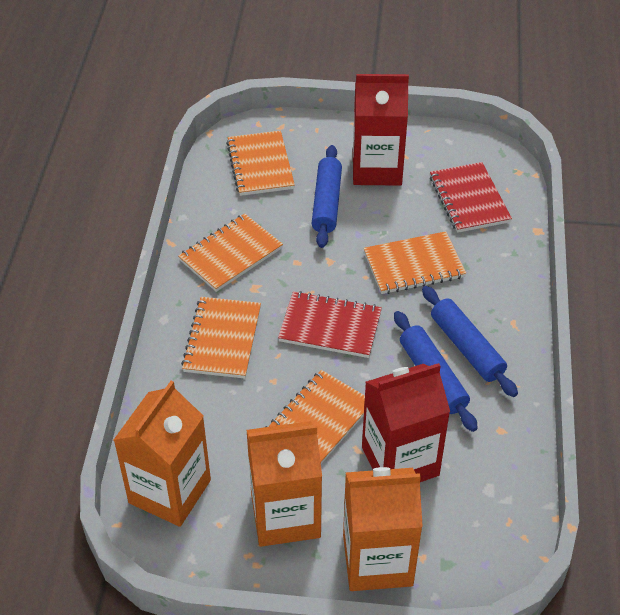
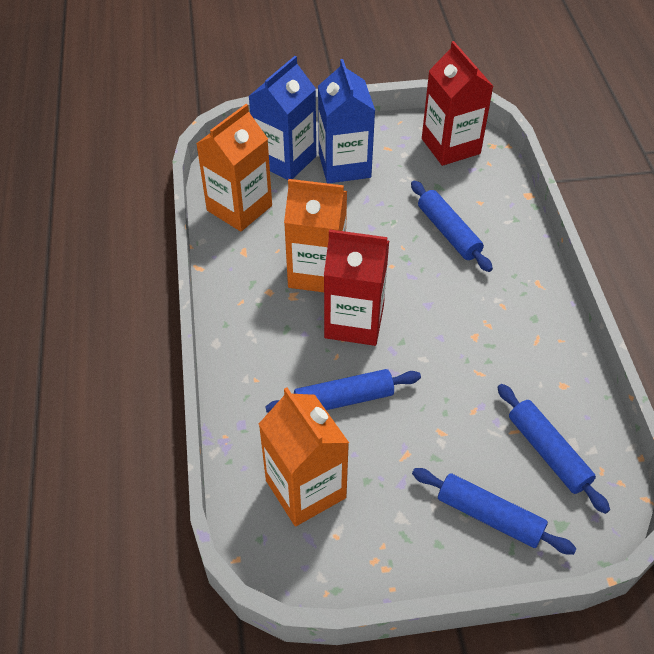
blue carton: none = 0 -> [249,56,316,180] [318,59,375,183] = 2
blue rolling pin: [312,145,342,248] [394,311,478,432] [422,286,518,397] = 3 -> [265,369,421,413] [411,181,493,272] [412,468,577,555] [497,384,610,514] = 4
orange notebook: [178,214,283,292] [181,297,261,379] [226,131,295,196] [266,370,365,464] [364,231,466,294] = 5 -> none = 0
red notebook: [278,291,382,358] [430,162,512,233] = 2 -> none = 0

